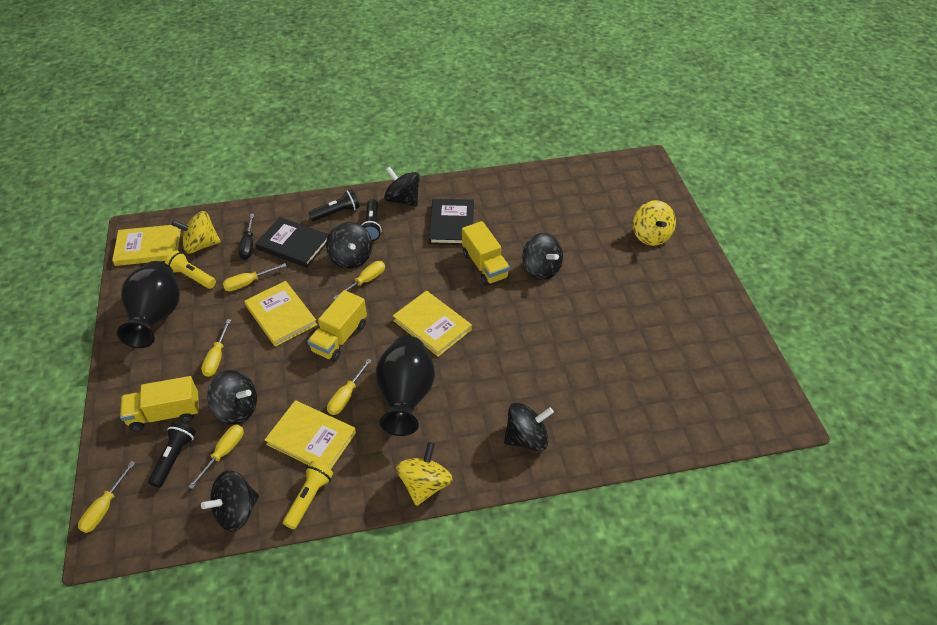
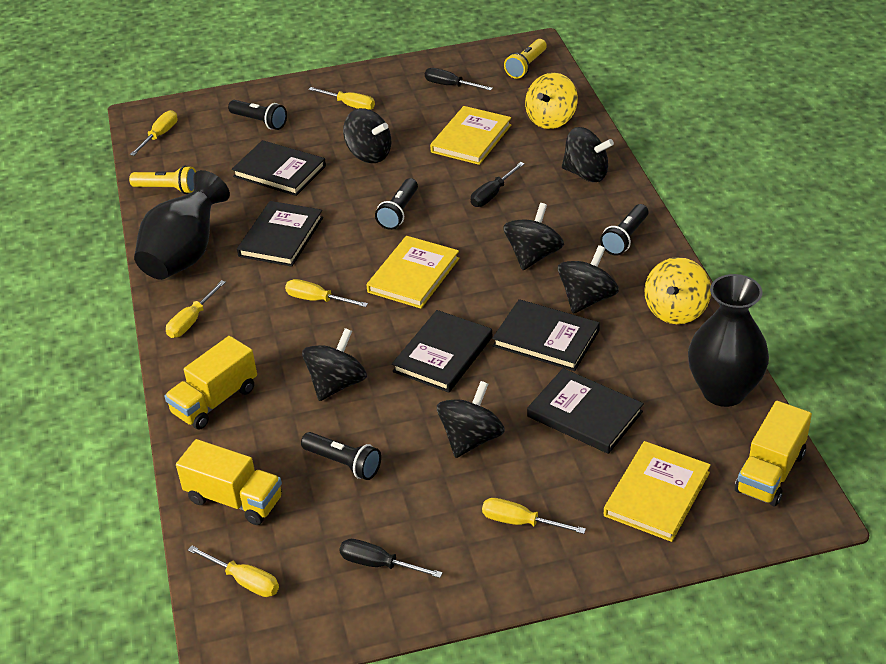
black book: [255,217,329,268] [429,199,474,245] = 2 -> [232,140,326,196] [237,201,323,267] [392,310,492,393] [492,299,600,371] [527,368,644,454] = 5
black flashlight: [148,422,196,488] [308,189,360,221] [361,199,382,241] = 3 -> [228,100,287,130] [301,432,381,480] [375,178,418,230] [600,204,648,256] = 4
black screwdriver: [238,214,254,260] = 1 -> [339,539,443,578] [425,68,493,91] [471,162,525,207] = 3
yellow book: [112,225,181,266] [244,281,317,347] [265,400,356,469] [393,291,472,357] = 4 -> [367,236,459,309] [430,106,511,165] [604,441,711,542] = 3
yellow spinning top: [171,211,221,254] [396,442,453,506] [633,200,676,246] = 3 -> [525,73,578,129] [644,257,711,324] = 2

